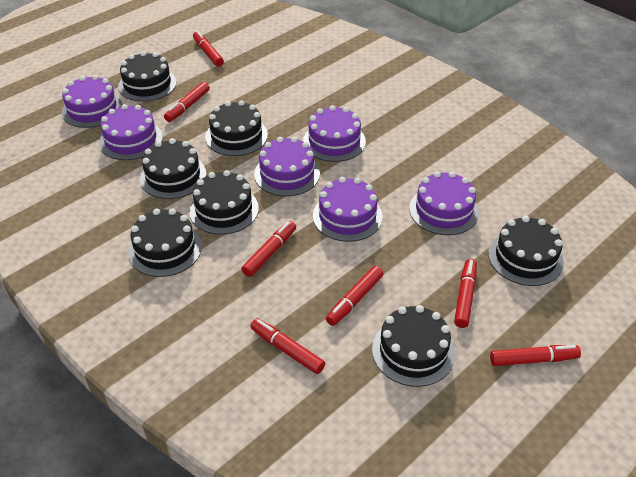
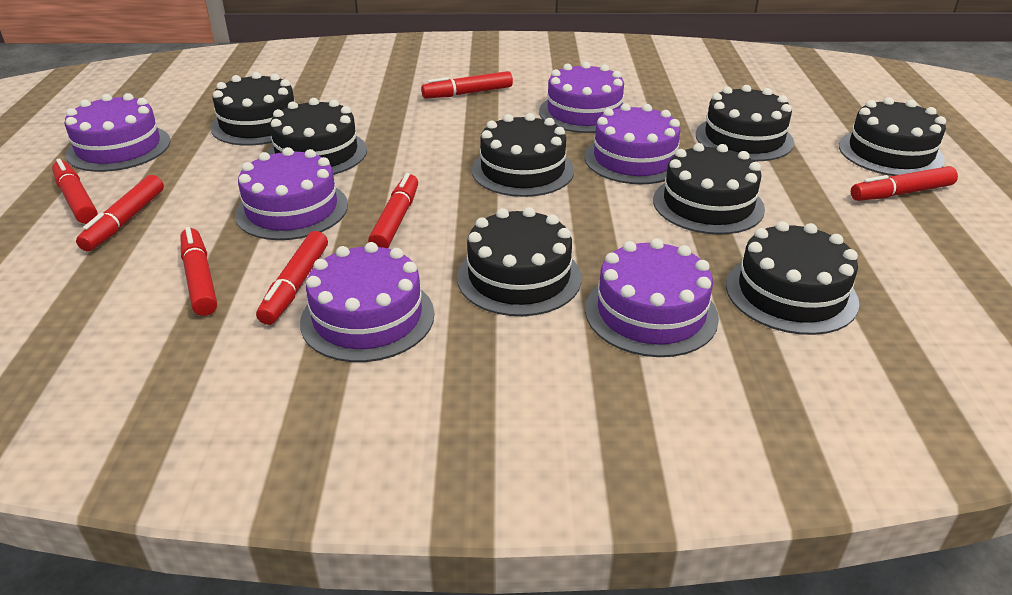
black cake: [118,51,176,102] [128,208,202,277] [140,138,206,199] [189,170,259,235] [205,100,268,156] [372,305,455,387] [488,216,564,286] = 7 -> [210,72,295,145] [267,98,367,175] [457,207,582,316] [472,113,574,197] [653,143,765,235] [696,85,794,161] [726,221,859,335] [839,97,946,176] = 8

